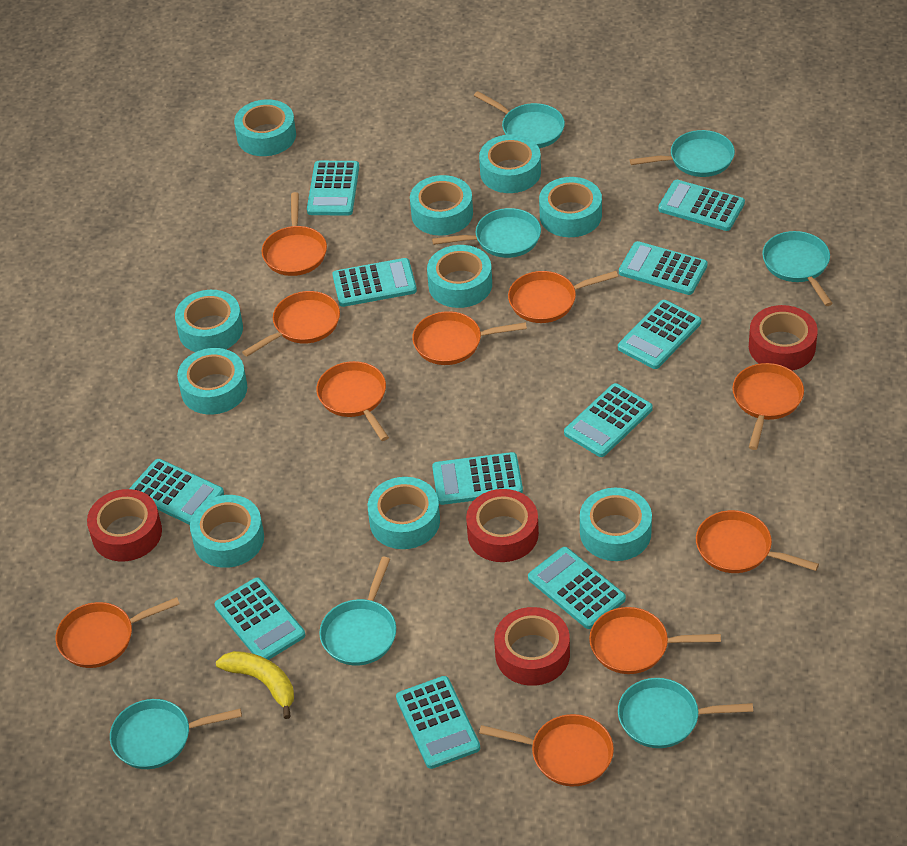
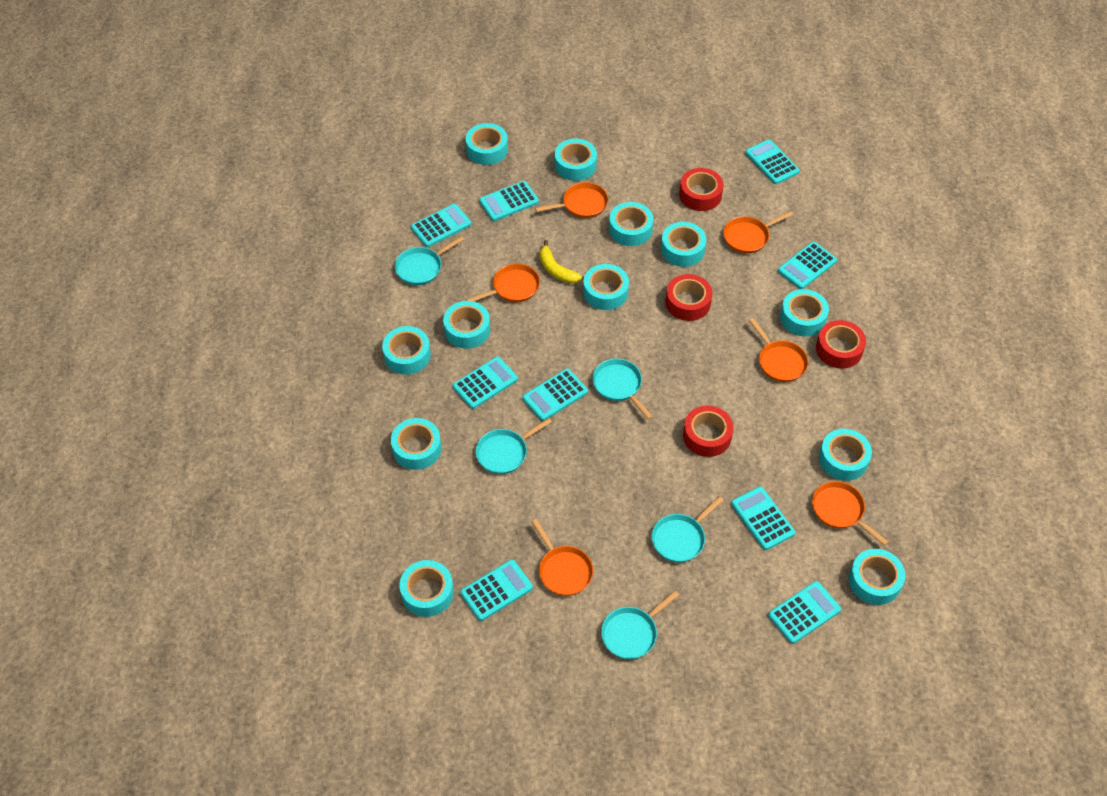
orange pan: [55,597,180,668] [242,291,340,357] [262,192,327,276] [316,361,389,441] [412,311,527,365] [479,714,614,786] [508,271,618,323] [589,607,721,674] [696,510,819,573] [732,363,804,450] = 10 -> [466,263,540,302] [532,519,593,596] [535,182,608,218] [723,211,793,254] [749,318,808,382] [812,481,888,546] = 6
turquoise calculator: [129,459,224,525] [215,577,305,660] [307,161,359,216] [332,258,417,307] [396,676,480,769] [432,452,523,505] [528,547,626,629] [564,383,653,457] [618,300,701,369] [619,241,708,295] [658,180,745,231] = 11 -> [411,204,471,247] [453,356,518,409] [460,559,533,621] [479,181,539,221] [522,368,588,421] [731,487,795,550] [745,139,800,184] [768,581,841,644] [778,242,837,289] = 9
turquoise pan: [110,699,242,769] [319,557,396,666] [432,208,541,258] [474,91,565,148] [618,678,753,748] [630,130,735,177] [762,231,833,306] = 7 -> [395,236,464,285] [476,418,552,474] [592,358,653,420] [601,590,679,659] [652,496,724,562] = 5
turquoise tape: [175,290,243,352] [177,348,247,414] [190,495,264,568] [234,99,296,156] [368,477,440,549] [410,175,473,235] [427,245,492,308] [479,134,541,193] [539,177,602,237] [580,488,652,561] = 10 -> [382,326,431,375] [391,418,442,470] [400,560,454,617] [443,301,490,349] [466,123,508,165] [555,138,597,181] [583,264,629,310] [609,202,654,246] [661,222,706,267] [780,289,829,336] [819,429,872,481] [849,549,905,605] = 12

